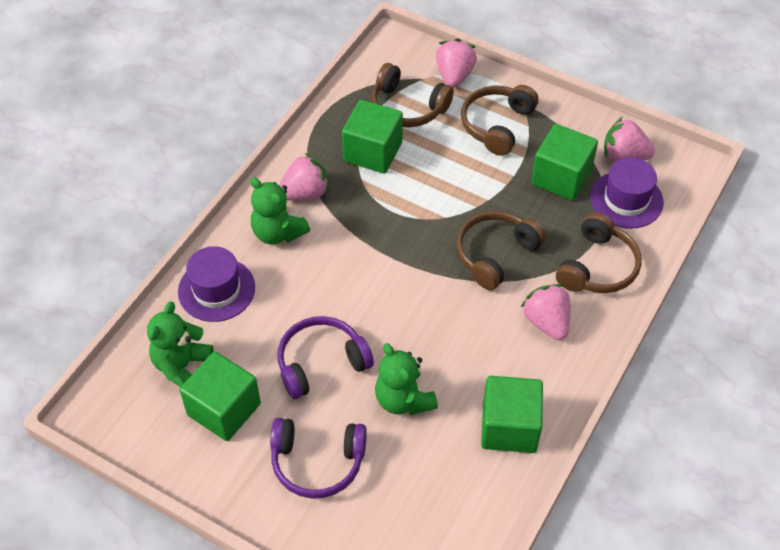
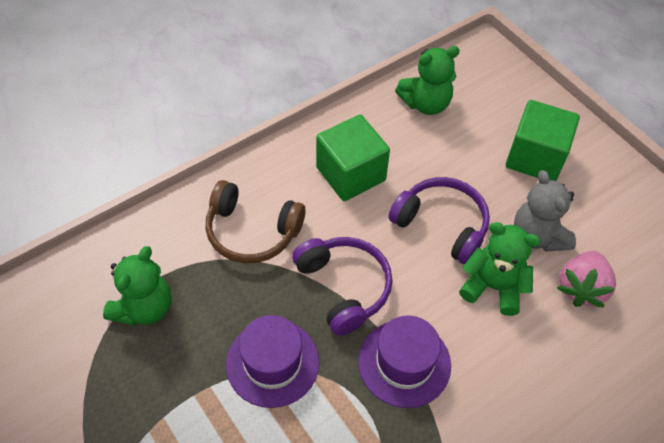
brown headphones: [371,63,454,127] [456,211,546,290] [461,85,539,156] [556,212,642,293] = 4 -> [205,180,306,263] = 1
green cube: [180,352,261,441] [342,100,403,174] [481,376,543,453] [531,124,598,201] = 4 -> [316,115,390,201] [506,100,580,181] = 2
grey teddy bear: none = 0 -> [514,170,576,252] = 1
pink strawberry: [279,153,329,200] [436,39,477,88] [520,284,570,340] [604,117,655,162] = 4 -> [557,251,616,308] = 1

